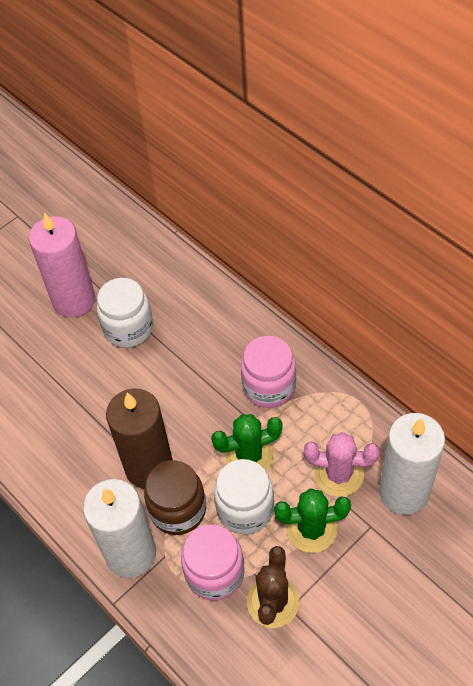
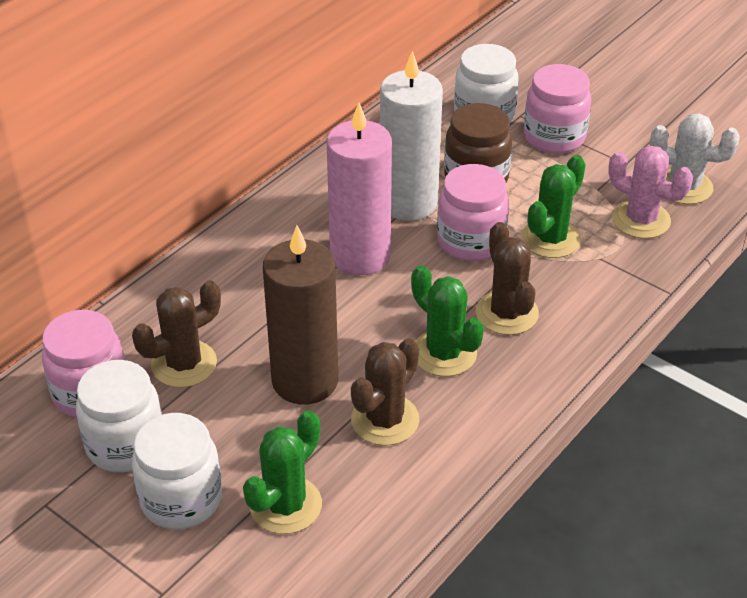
brown cactus: [247,546,300,628] = 1 -> [132,280,221,388] [351,338,419,446] [476,222,539,335] = 3
green cactus: [211,414,283,471] [274,488,351,553] = 2 -> [243,410,322,534] [411,265,484,377] [521,155,586,258] = 3
pink jar: [181,524,244,601] [241,336,296,408] = 2 -> [42,310,125,418] [437,164,509,261] [524,64,591,154] = 3
white cactus: none = 0 -> [650,114,740,204] = 1
white candle: [83,479,156,578] [379,413,445,515] = 2 -> [380,51,443,221] = 1
white jar: [97,278,153,348] [214,459,274,534] = 2 -> [76,360,162,472] [132,413,222,530] [454,44,519,123] = 3

